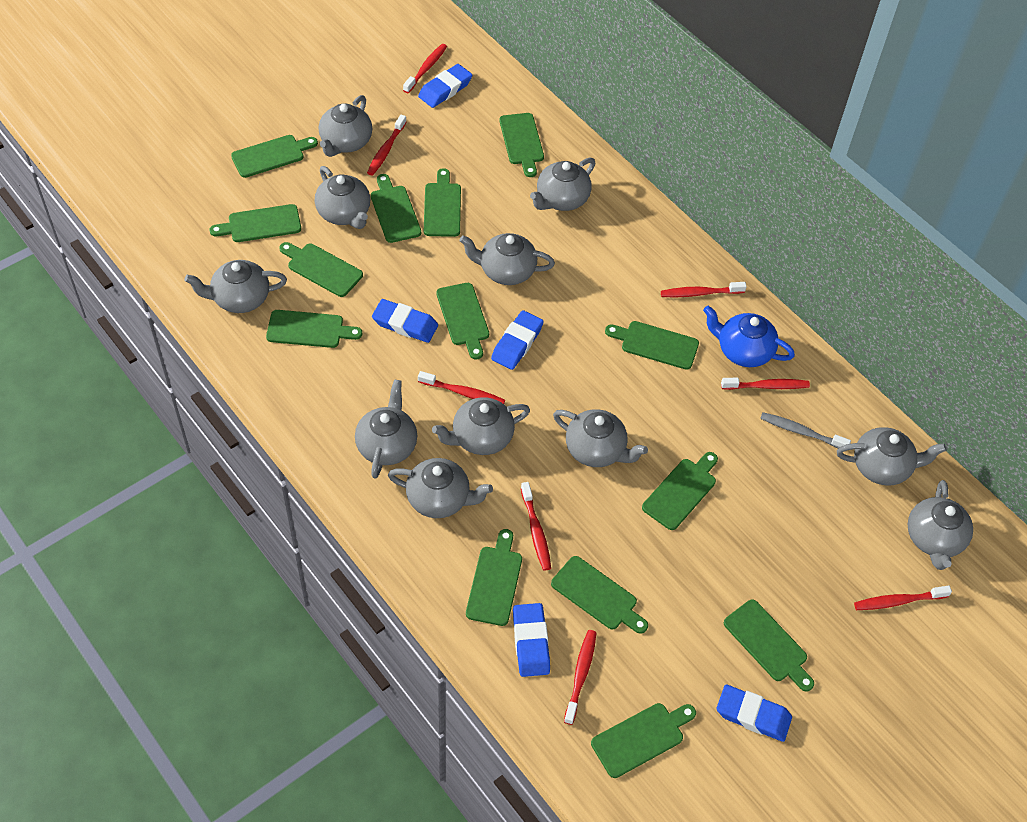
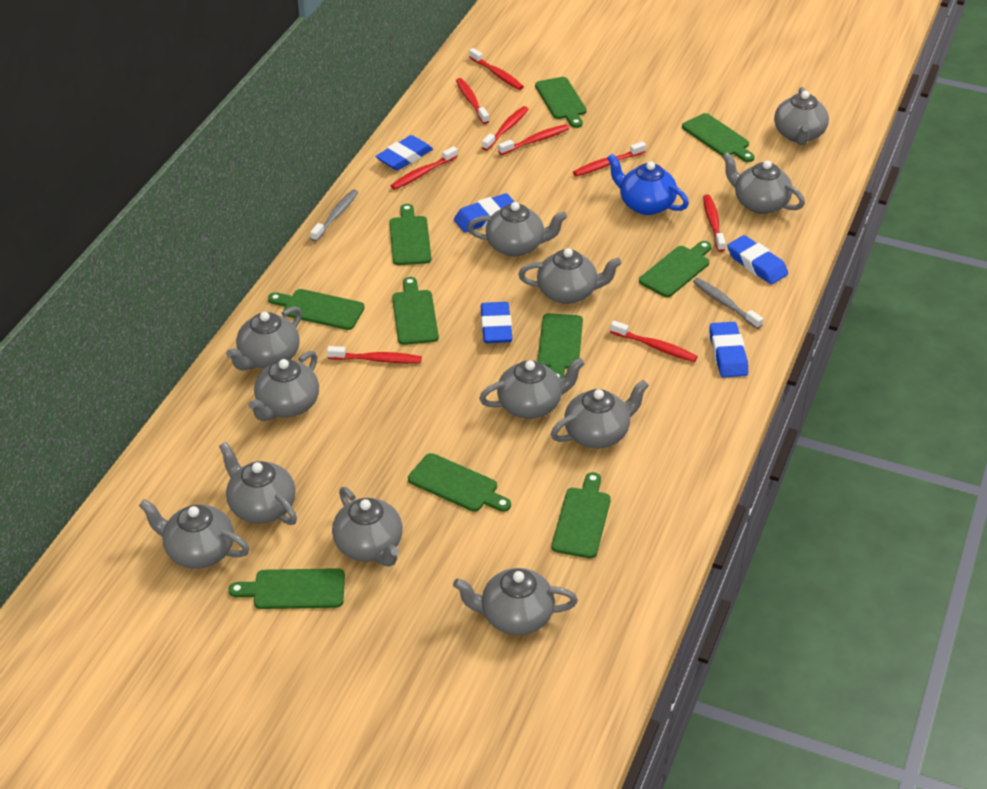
green cutting board: [209,204,301,242] [231,135,318,178] [266,310,362,348] [279,242,363,297] [371,174,421,243] [424,168,461,237] [436,283,489,359] [466,529,522,626] [499,113,544,177] [551,556,648,634] [591,703,696,778] [605,321,699,370] [642,452,718,530] [724,600,814,692] = 14 -> [228,568,345,609] [268,289,365,330] [389,204,431,265] [392,277,439,345] [408,453,511,512] [535,77,587,128] [538,313,583,378] [552,472,611,558] [639,241,712,297] [682,113,755,162] = 10
grey teapot: [185,260,287,313] [315,166,370,229] [319,95,372,157] [355,379,417,479] [388,458,493,518] [432,397,530,455] [459,233,555,285] [530,157,596,211] [553,409,648,467] [837,427,946,486] [908,480,973,570] = 11 -> [139,499,249,569] [219,442,297,525] [226,306,302,371] [248,351,319,421] [332,487,403,567] [453,568,578,635] [468,202,567,257] [479,358,585,419] [518,248,622,304] [551,380,649,448] [722,152,805,214] [774,87,829,145] = 12
grey toothbrush: [760,412,851,449] = 1 -> [310,189,359,242] [693,278,763,329] = 2
red toothbrush: [367,115,407,176] [403,44,447,93] [418,371,505,404] [521,482,551,571] [564,630,597,725] [661,282,747,297] [721,378,810,390] [854,586,952,610] = 8 -> [327,346,422,363] [391,146,458,190] [456,78,489,124] [469,48,524,90] [482,106,529,151] [498,124,569,155] [573,141,646,176] [610,320,698,362] [703,195,726,252] = 9

